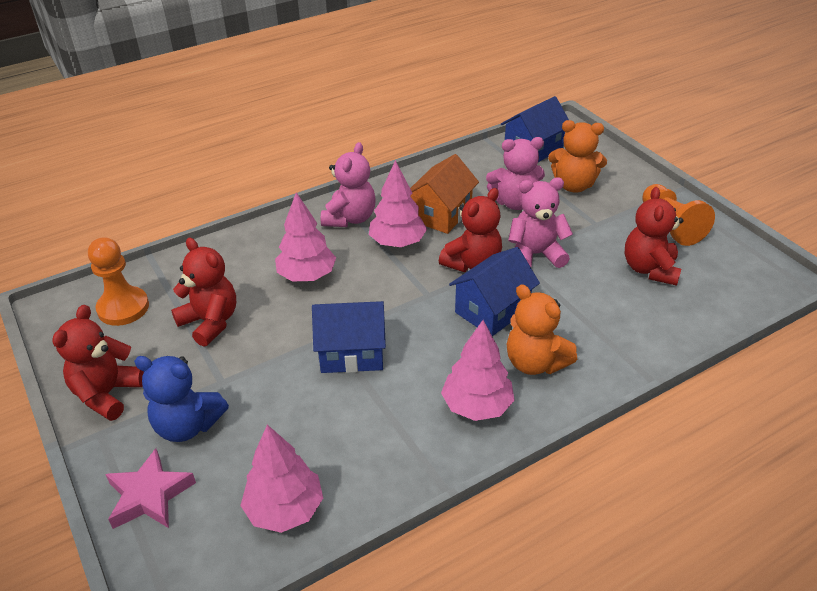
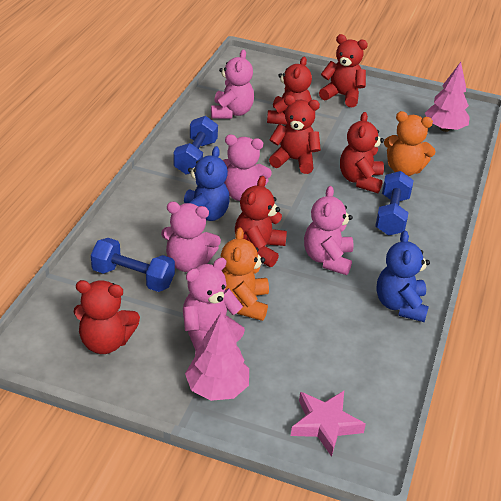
blue dumbbell: none = 0 -> [91,238,175,292] [173,116,218,175] [375,171,414,236] = 3
blue house: [312,301,386,373] [449,247,540,336] [501,96,569,162] = 3 -> none = 0
blue teddy bear: [134,356,229,442] = 1 -> [184,146,230,221] [376,230,430,322] = 2
orange house: [410,154,479,234] = 1 -> none = 0
orange pawn: [88,237,149,326] [642,184,715,246] = 2 -> none = 0
pink teddy bear: [320,142,376,227] [486,137,545,210] [508,177,573,268] = 3 -> [161,202,221,272] [183,257,245,351] [211,49,254,119] [223,134,272,201] [304,186,354,275] = 5
pink tree: [240,425,323,533] [275,192,336,282] [369,160,427,247] [441,320,515,421] = 4 -> [185,312,249,401] [425,62,470,132] = 2
red teddy bear: [52,305,144,421] [171,238,236,347] [439,188,502,272] [624,187,683,286] = 4 -> [74,280,140,354] [235,176,287,267] [267,57,312,125] [269,95,321,174] [319,34,368,108] [340,112,384,193] = 6

